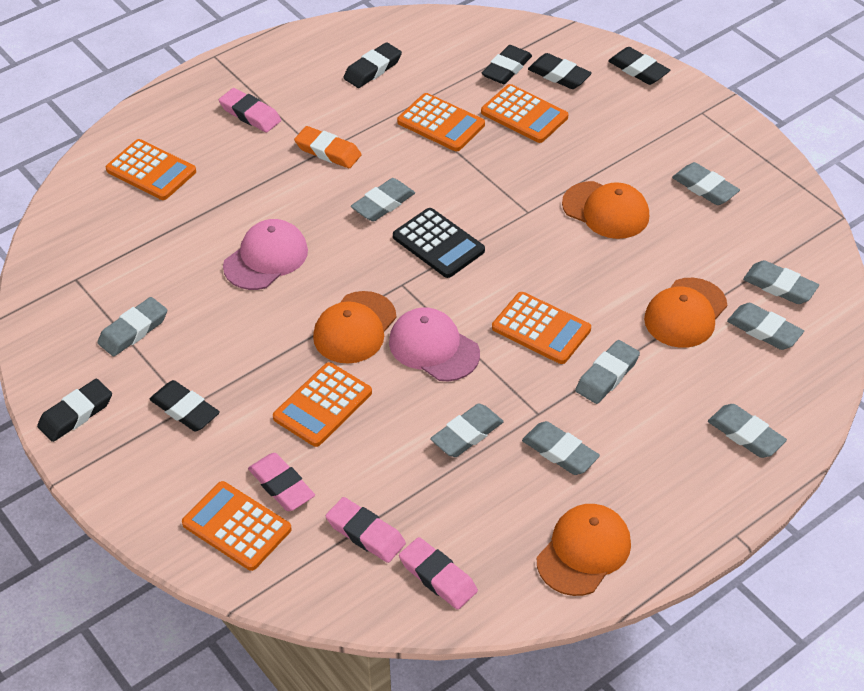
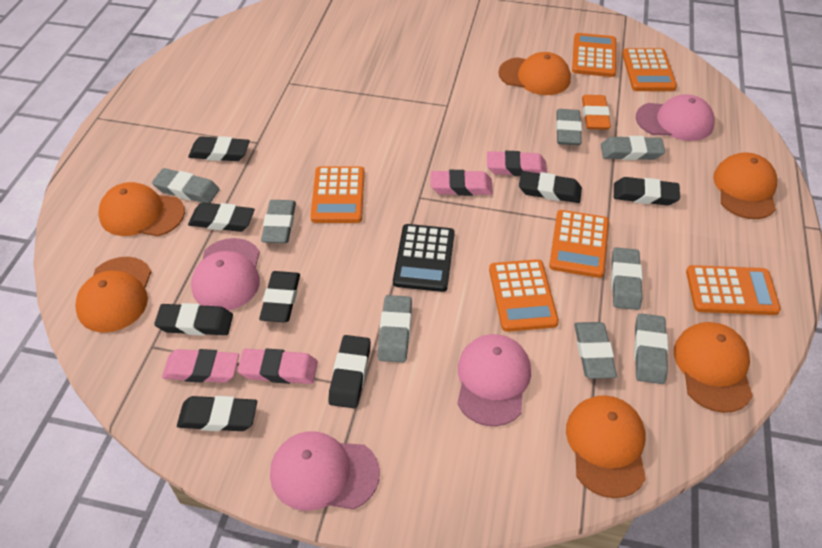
black eraser: [37,379,112,442] [149,380,220,431] [343,42,402,88] [482,45,532,84] [528,53,592,89] [608,47,670,85] = 6 -> [154,303,233,336] [177,396,257,431] [188,136,250,161] [188,202,255,232] [259,271,300,322] [328,335,371,408] [519,171,582,203] [614,177,680,206] = 8
grey eraser: [97,297,167,357] [351,178,415,222] [430,404,504,457] [522,421,600,475] [575,340,640,404] [672,162,740,205] [708,404,787,458] [727,303,804,350] [743,260,819,304] = 9 -> [152,168,220,203] [261,200,296,243] [378,295,412,363] [556,109,582,145] [574,322,617,379] [601,136,665,160] [611,247,643,310] [634,313,668,384] = 8
orange cap: [313,291,396,364] [537,504,631,596] [562,181,649,239] [644,278,727,348] = 4 -> [75,257,151,333] [98,182,185,236] [499,52,571,95] [566,395,646,498] [674,322,753,413] [713,152,777,219] = 6
pink cap: [223,219,308,290] [389,307,480,381] = 2 -> [191,238,260,310] [270,431,380,511] [457,334,531,426] [636,94,715,141] = 4

